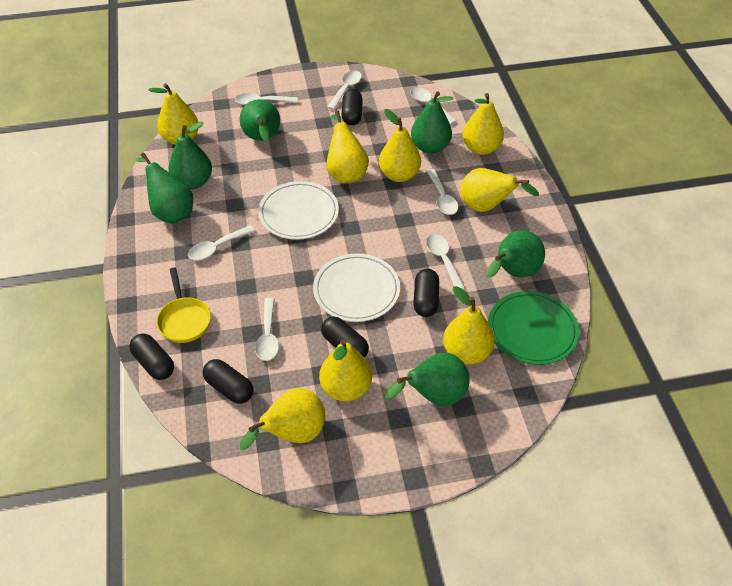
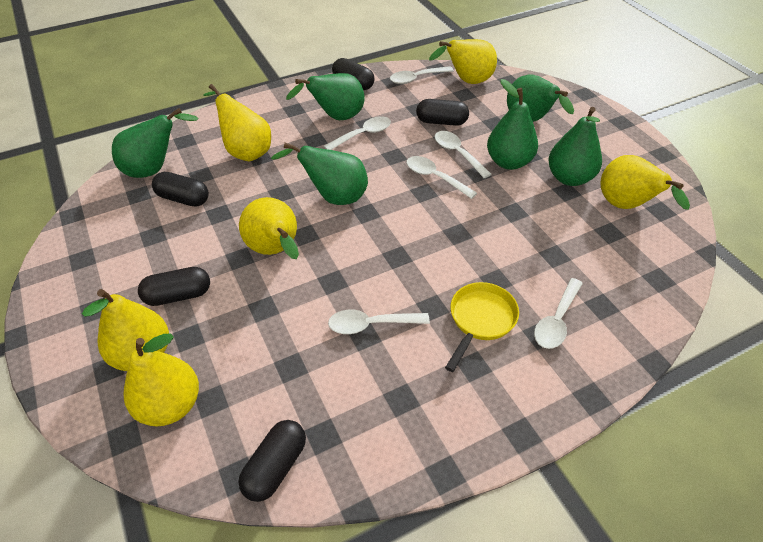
green plate: [488,291,579,365] = 1 -> none = 0
white plate: [258,181,339,240] [313,254,400,322] = 2 -> none = 0
white spoon: [188,225,255,260] [235,93,298,105] [255,298,279,361] [327,70,362,110] [410,87,457,124] [426,234,466,290] [427,169,458,215] = 7 -> [324,116,391,150] [328,310,430,334] [390,66,454,84] [406,156,477,199] [435,131,491,178] [534,278,583,349] = 6
yellow pear: [149,83,198,145] [240,388,325,450] [319,339,372,401] [327,111,369,183] [379,109,421,182] [443,286,495,364] [460,168,539,212] [462,93,504,155] = 8 -> [82,289,169,371] [124,333,199,427] [203,84,271,161] [239,197,299,259] [429,39,497,84] [600,155,690,210] = 6

